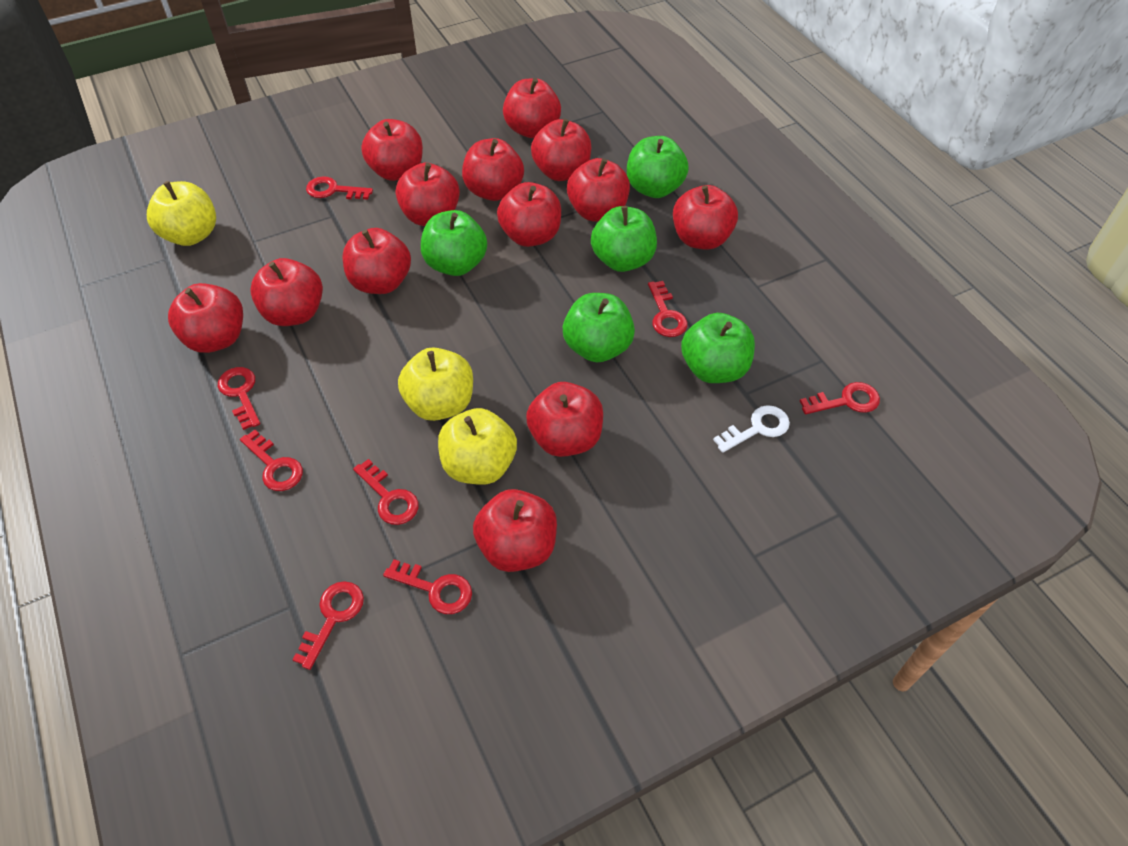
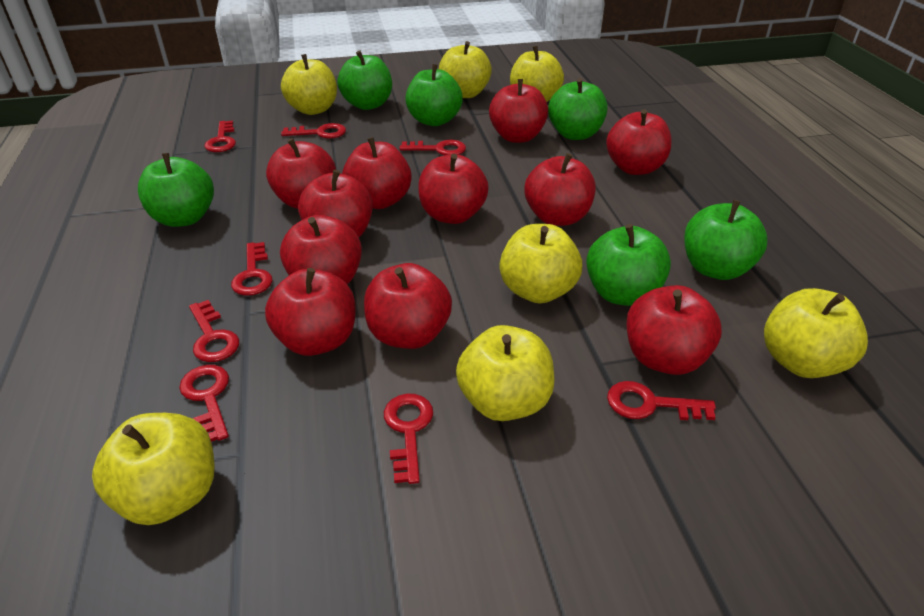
green apple: [421,210,487,276] [563,293,635,363] [591,206,657,272] [627,136,689,198] [681,313,755,383] = 5 -> [138,153,214,227] [337,50,392,110] [405,64,463,126] [548,78,607,140] [586,224,671,306] [684,200,767,280] = 6
red apple: [168,283,243,353] [250,258,323,326] [343,228,411,294] [361,119,423,181] [396,163,460,226] [462,138,524,201] [473,489,557,572] [497,182,561,247] [503,78,561,138] [526,382,603,457] [531,119,591,181] [567,158,630,222] [673,185,738,250] = 13 -> [265,268,356,356] [266,138,336,209] [280,215,362,284] [298,170,373,237] [342,137,412,209] [364,263,452,349] [418,154,489,224] [489,79,548,143] [524,153,596,226] [606,110,672,175] [626,285,722,375] = 11
white key: [713,405,790,453] = 1 -> none = 0
yellow apple: [147,181,216,246] [398,347,473,421] [438,408,517,485] = 3 -> [92,413,214,525] [281,54,337,115] [439,41,492,98] [456,325,554,421] [499,224,582,303] [510,46,564,102] [764,288,868,378] = 7

